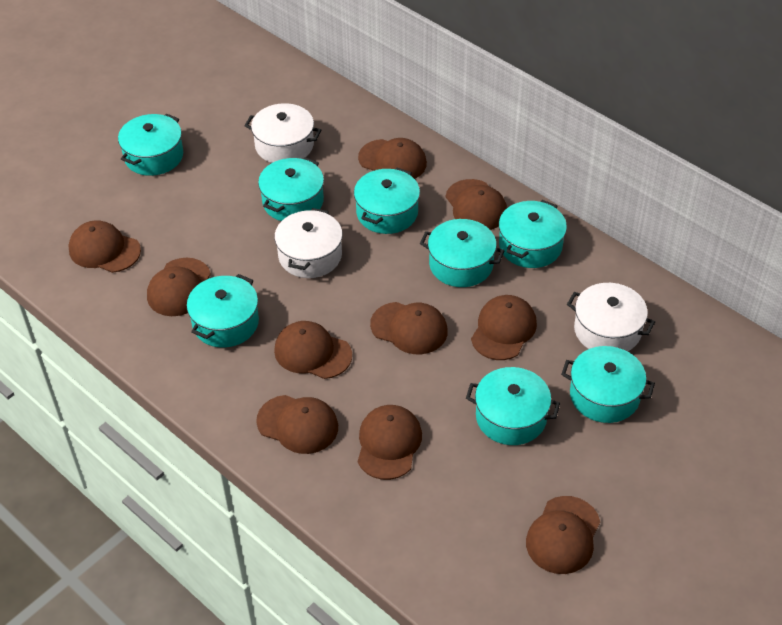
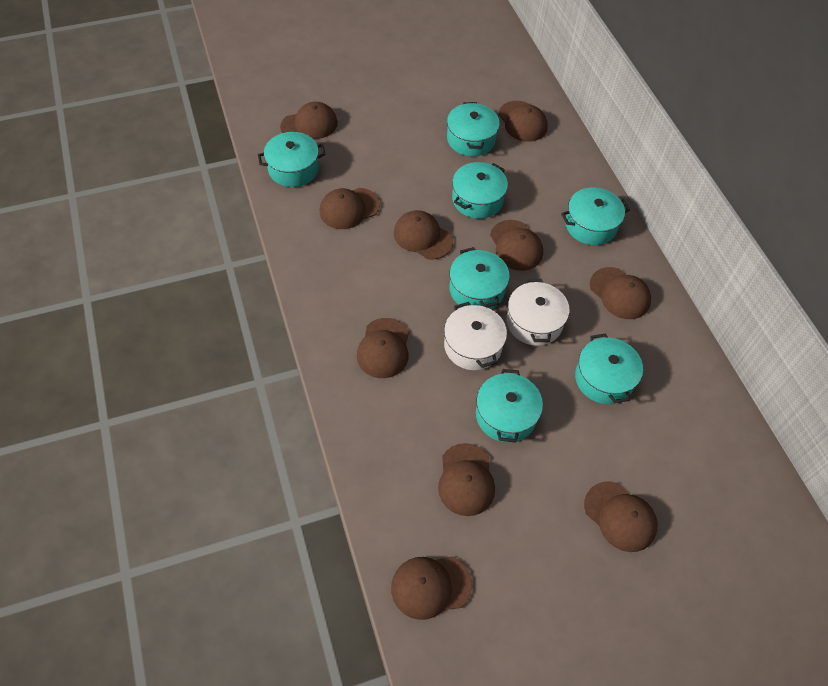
turquoise pot: [118,114,183,176] [187,274,259,347] [258,157,324,221] [354,168,420,234] [420,219,504,287] [466,367,560,445] [499,200,567,268] [561,346,655,423] = 8 -> [258,132,326,187] [447,102,500,156] [449,247,510,309] [452,162,508,219] [476,369,543,442] [561,187,630,245] [575,333,643,404] = 7
white pot: [245,103,321,163] [274,208,343,278] [567,283,655,352] = 3 -> [444,302,507,370] [506,279,570,346] = 2

